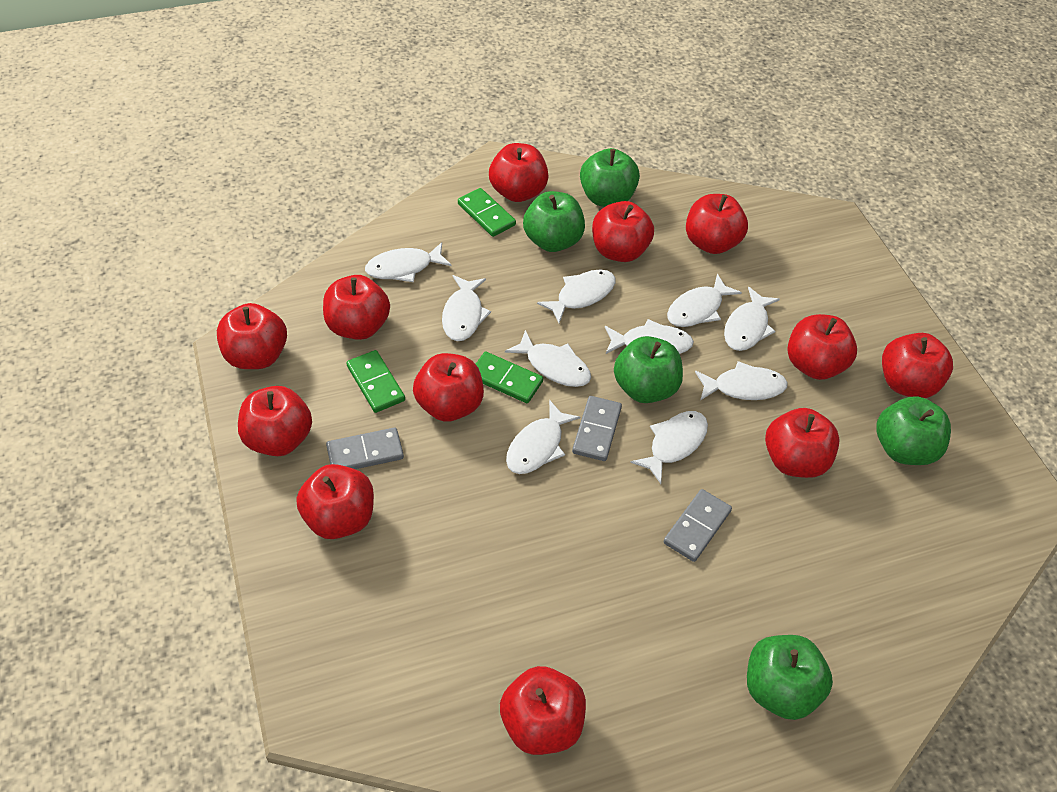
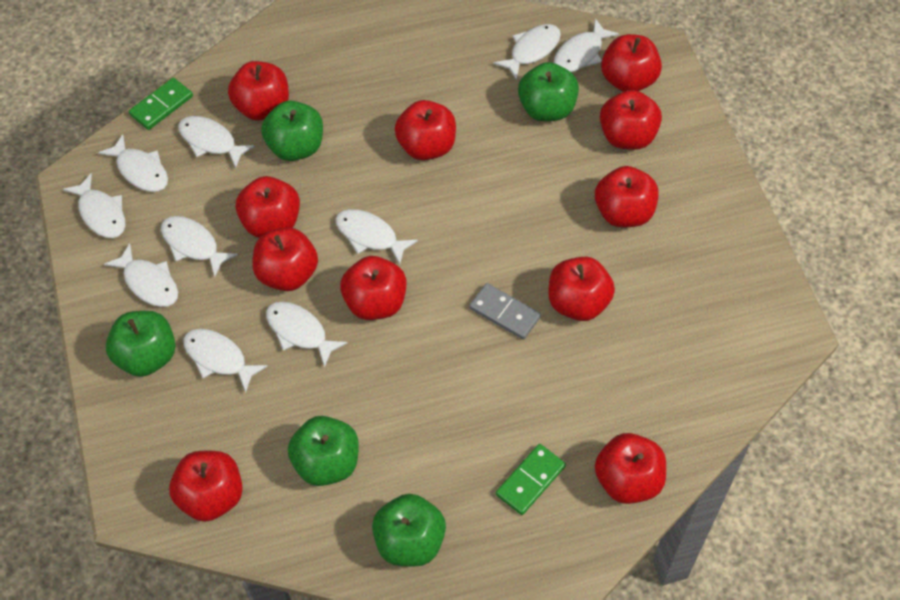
green domino: [347,350,405,413] [458,188,516,237] [476,352,543,403] = 3 -> [129,78,193,130] [496,444,566,515] = 2
grey domino: [326,428,404,469] [572,396,622,461] [663,489,732,562] = 3 -> [469,283,541,339] = 1
red apple: [217,303,287,369] [238,386,312,456] [296,464,374,539] [323,275,390,340] [413,353,484,422] [489,143,549,202] [500,666,586,755] [592,201,654,262] [686,194,748,254] [765,408,840,478] [788,314,857,380] [882,333,953,398] = 12 -> [169,451,243,522] [228,61,289,120] [236,176,300,238] [252,227,318,291] [340,256,407,320] [395,100,456,160] [548,257,615,321] [595,166,658,228] [595,433,666,504] [600,90,662,150] [601,34,662,92] = 11

